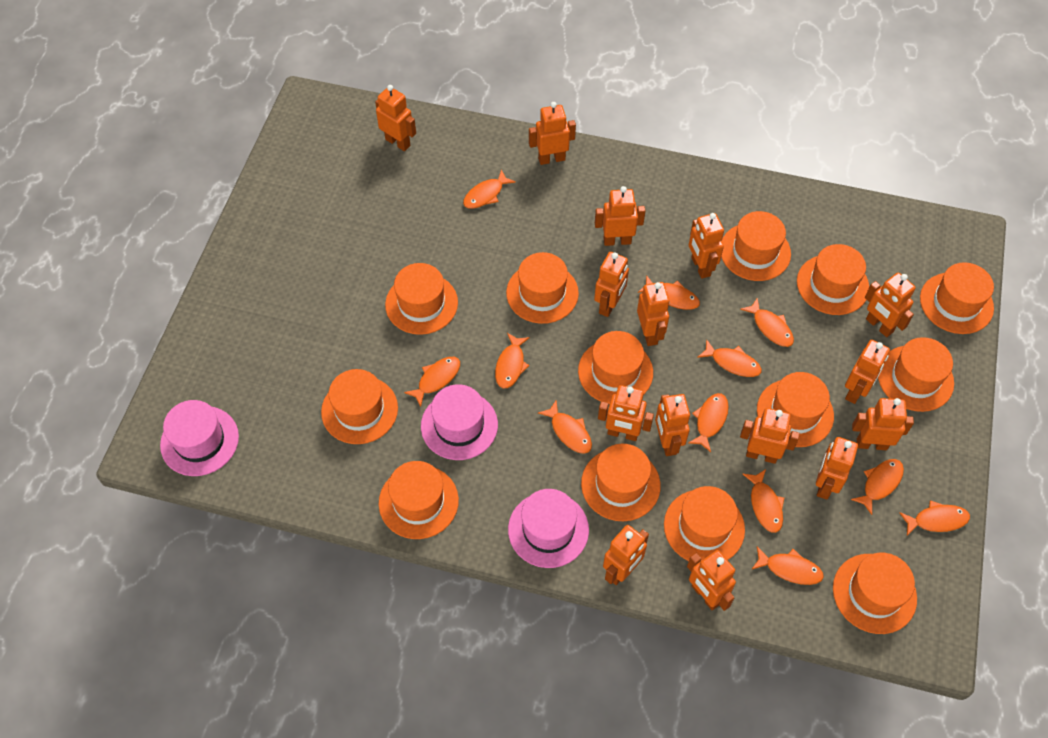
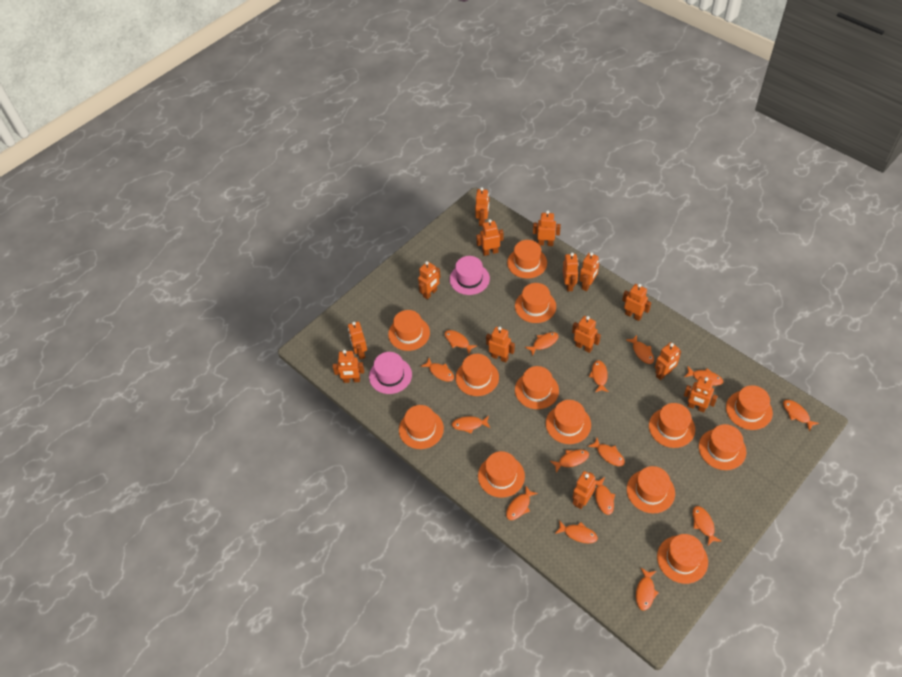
orange fish: [404,357,460,407] [463,169,516,209] [495,333,530,388] [538,400,592,454] [638,275,700,310] [688,393,729,452] [697,339,762,377] [740,297,794,347] [743,469,784,533] [751,546,824,585] [851,459,904,515] [899,500,970,535] = 12 -> [421,358,454,382] [445,330,477,354] [452,416,490,434] [506,486,538,520] [525,332,559,356] [550,450,589,473] [555,520,598,543] [588,438,625,466] [589,360,609,392] [595,477,615,515] [626,335,654,364] [636,568,659,611] [684,366,723,386] [693,506,722,545] [783,400,819,431] = 15
orange robot: [375,85,416,151] [529,102,576,165] [594,252,629,317] [595,186,645,246] [598,385,654,441] [603,525,649,585] [637,282,670,346] [655,394,690,456] [687,550,736,611] [689,213,724,279] [740,408,800,464] [816,437,858,500] [845,340,890,404] [852,398,914,450] [865,272,916,337] = 15 -> [333,350,364,383] [348,322,367,359] [418,261,441,299] [475,187,489,226] [476,219,503,256] [486,327,515,362] [533,210,561,246] [563,253,579,291] [572,316,601,353] [573,471,596,509] [579,252,599,291] [622,284,651,321] [655,342,681,380] [684,376,718,413] = 14
pink hat: [160,400,239,476] [421,384,498,460] [508,489,589,568] = 3 -> [369,352,412,394] [450,256,490,295] = 2

